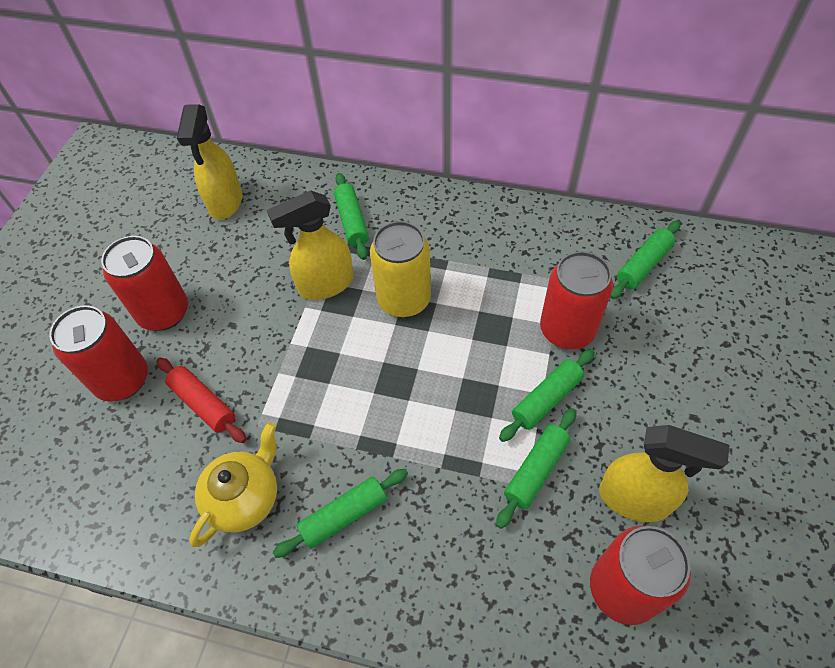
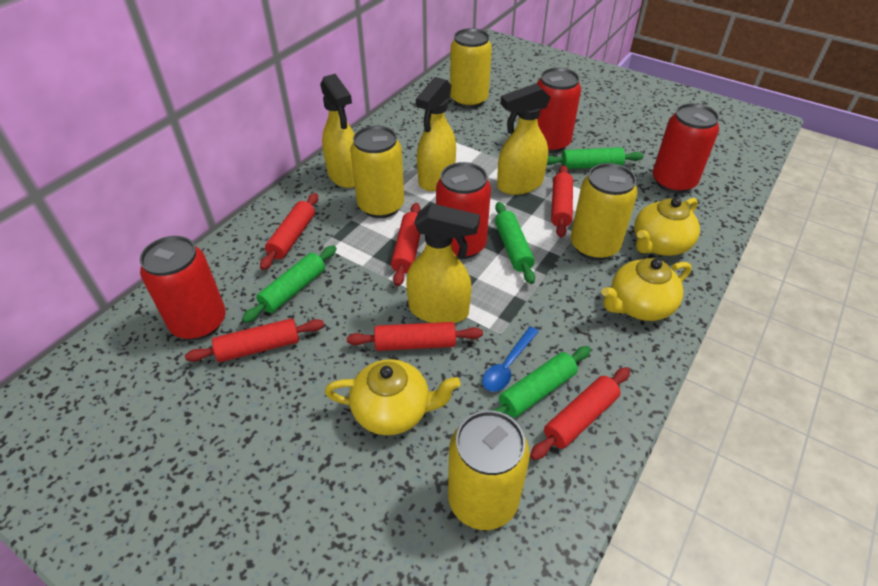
blue spoon: none = 0 -> [482,326,539,392] = 1
green rolling pin: [273,469,408,558] [334,173,369,260] [496,408,576,529] [499,349,595,442] [610,220,681,299] = 5 -> [242,245,337,323] [493,346,591,418] [495,202,535,284] [547,147,644,169] = 4
red rolling pin: [157,357,246,443] = 1 -> [185,318,324,362] [260,193,318,270] [347,322,483,351] [391,203,421,286] [530,367,630,460] [551,165,573,238] = 6
yellow can: [370,221,431,318] = 1 -> [350,126,404,218] [448,410,530,530] [450,28,492,108] [571,163,638,260] = 4
yellow spray bottle: [177,104,242,220] [267,190,354,300] [599,425,730,522] = 3 -> [320,74,355,188] [406,203,480,323] [416,77,456,191] [497,83,551,195] = 4
yellow teapot: [189,422,277,547] = 1 -> [325,359,460,435] [601,258,692,321] [634,197,700,256] = 3

